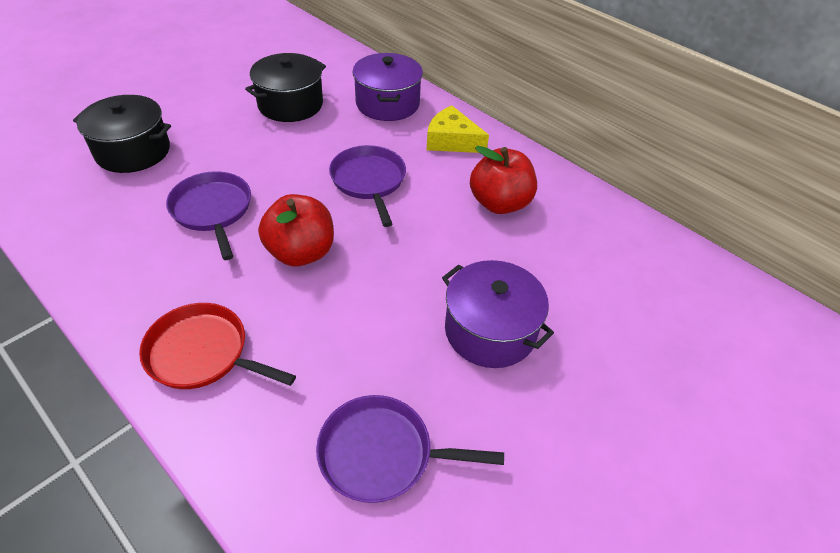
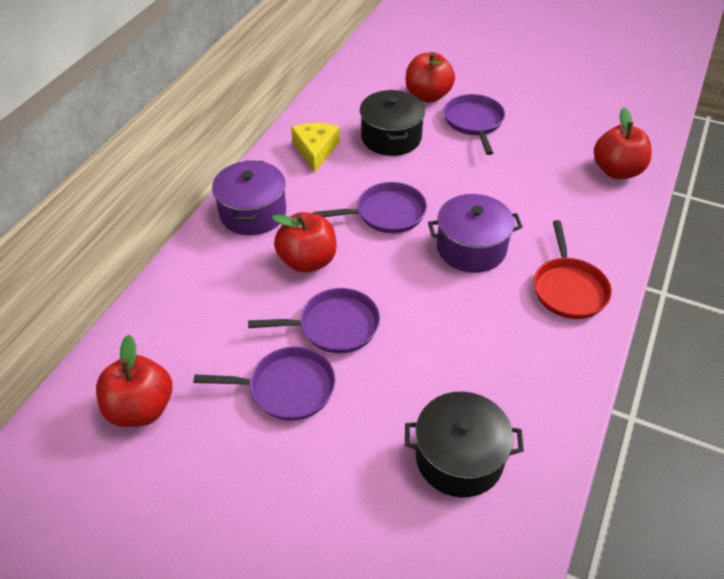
purple pan: [166,171,251,260] [316,395,504,503] [329,145,406,227] = 3 -> [194,346,336,421] [248,288,380,353] [313,182,427,233] [444,94,505,155] = 4
red apple: [258,194,334,266] [470,146,537,214] = 2 -> [96,335,172,427] [271,212,337,273] [405,52,455,103] [594,108,652,179] = 4

